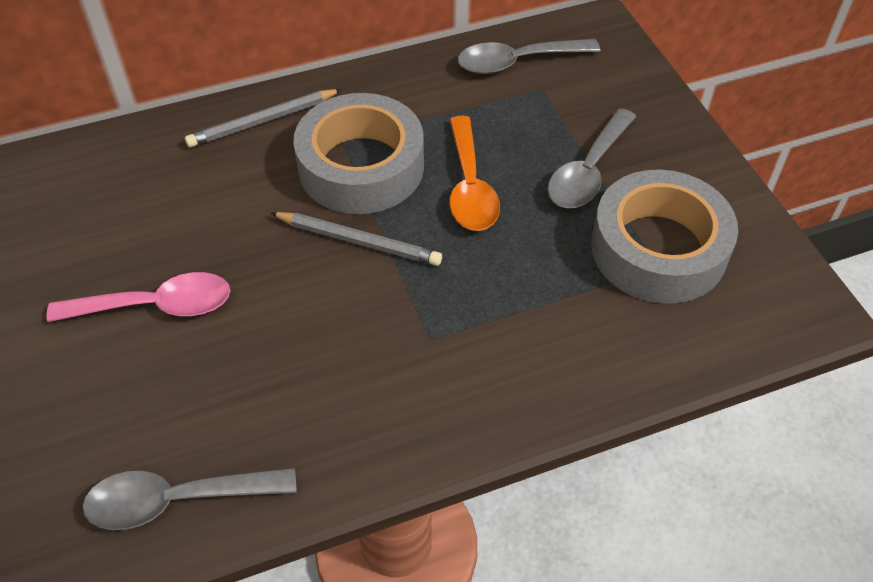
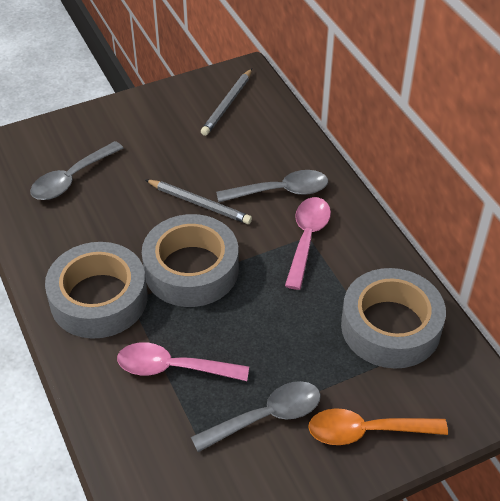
grey tape: [293,93,424,214] [591,169,738,304] = 2 -> [45,242,148,339] [142,214,239,307] [341,268,446,369] = 3
pink spoon: [47,272,231,322] = 1 -> [117,342,249,381] [285,197,331,290] = 2

